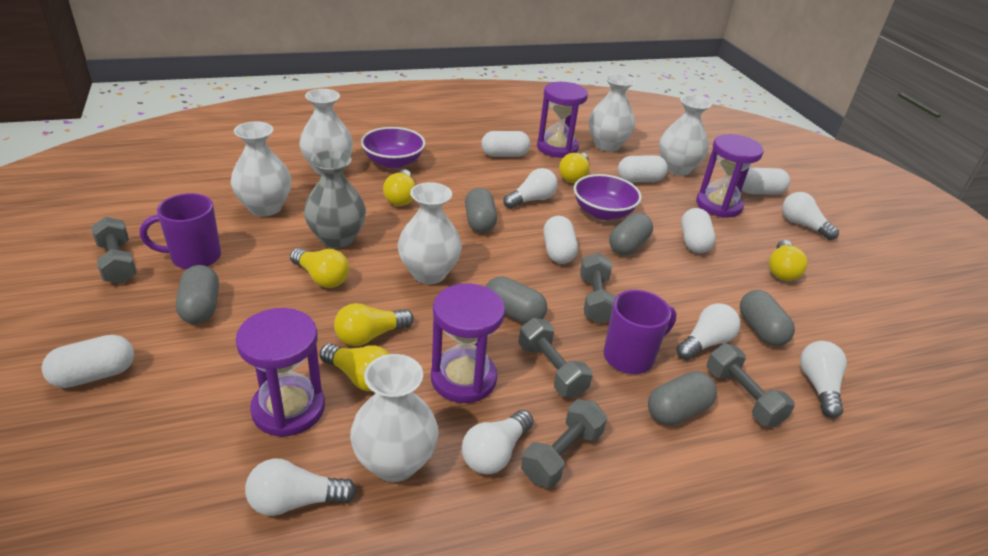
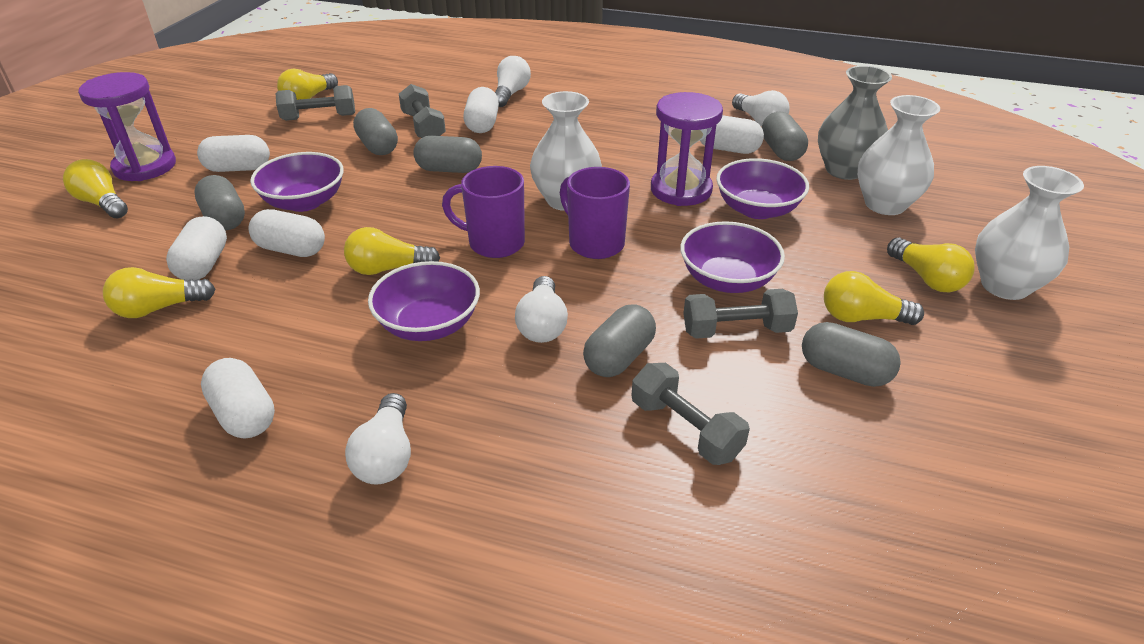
grey dumbbell: [91,217,137,284] [518,318,593,398] [521,399,607,488] [580,253,616,323] [707,343,795,427] = 5 -> [276,85,355,121] [399,84,446,138] [632,363,750,465] [683,289,798,339] = 4
purple bowl: [361,127,425,169] [574,174,642,220] = 2 -> [250,152,344,212] [368,261,480,341] [680,221,785,293] [716,158,809,219] = 4
purple hourglass: [236,308,325,437] [431,284,505,403] [537,82,588,158] [696,134,763,218] = 4 -> [78,72,176,181] [651,92,723,206] = 2
white light bulb: [245,459,356,516] [462,410,533,475] [503,168,558,209] [676,303,741,360] [782,192,839,240] [800,341,847,418] = 6 -> [345,393,411,485] [495,56,531,107] [515,276,568,343] [732,90,790,126] = 4
white vase: [231,121,291,217] [299,89,353,175] [350,354,439,482] [398,182,462,284] [589,74,635,151] [659,95,712,176] = 6 -> [530,91,602,211] [857,95,940,215] [975,166,1084,300] = 3

